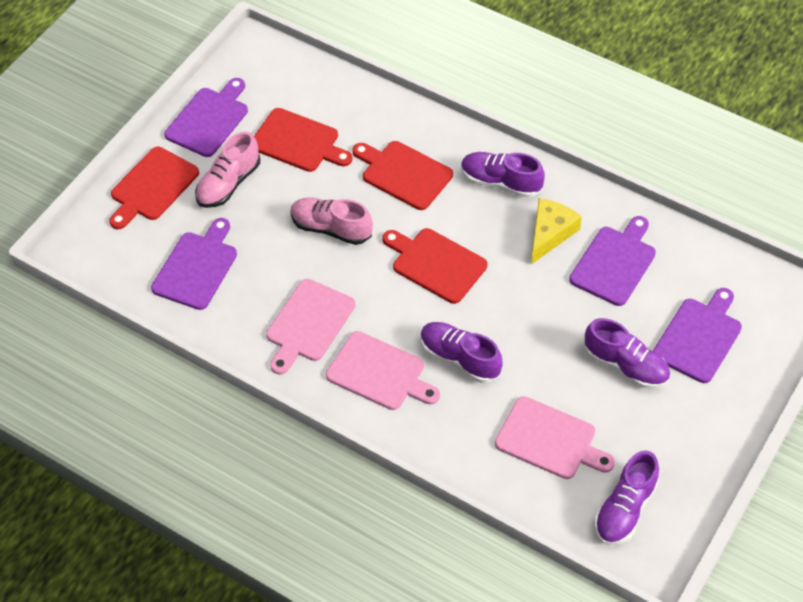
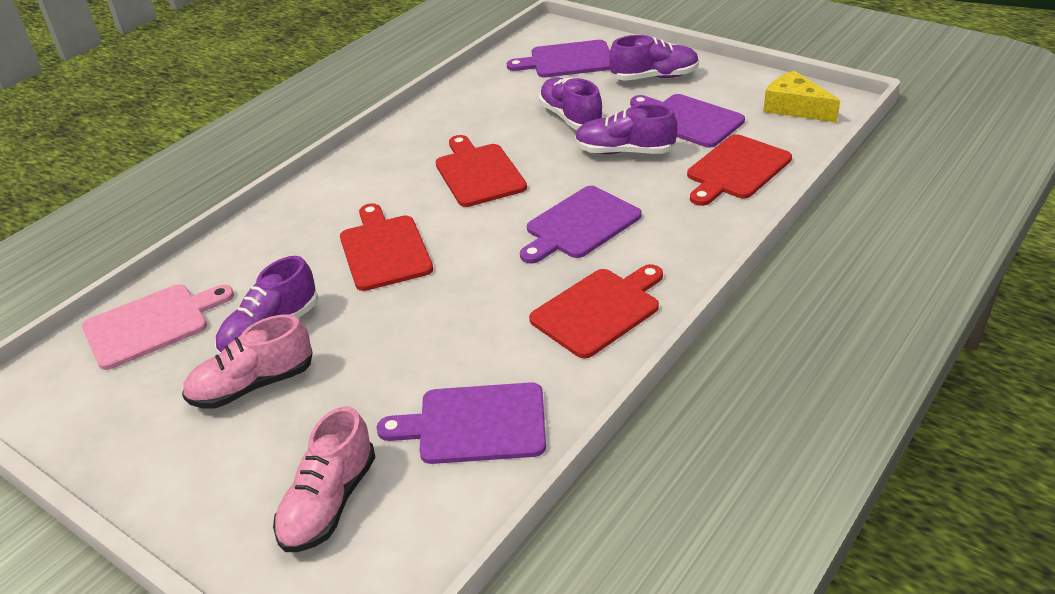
pink cutting board: [266,279,356,375] [326,331,440,410] [495,396,615,479] = 3 -> [82,284,234,370] = 1

